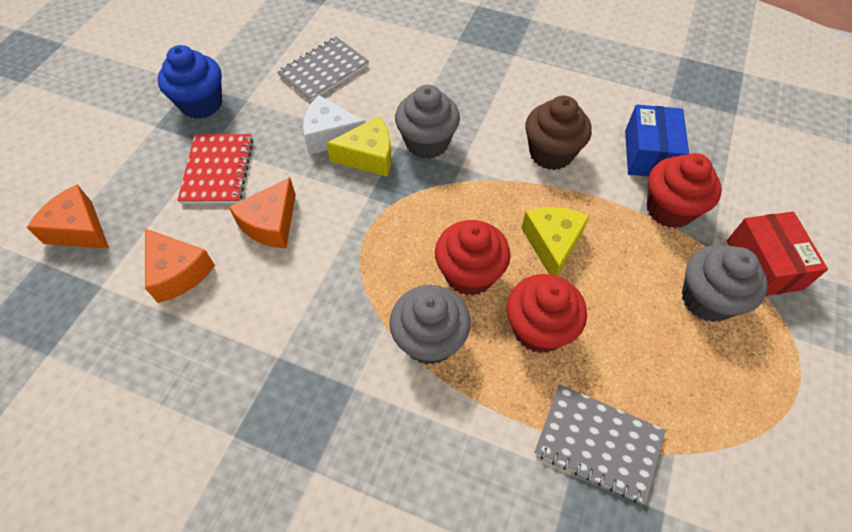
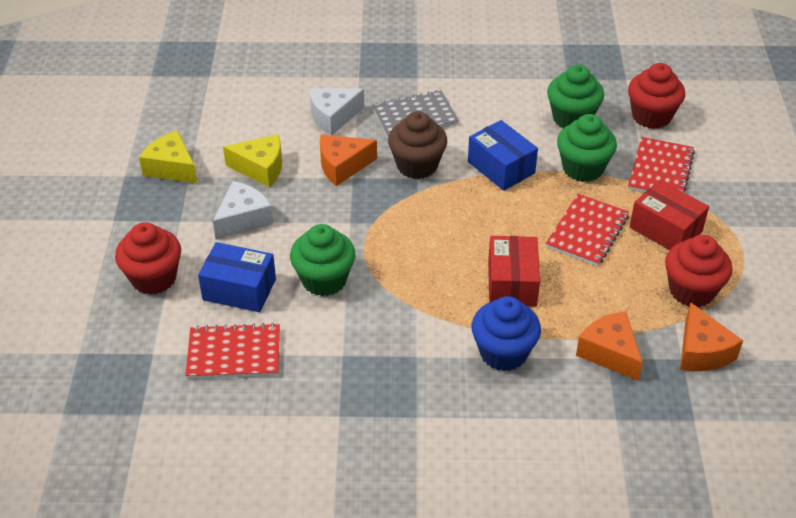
blue box: [625,105,689,177] = 1 -> [198,242,276,312] [468,120,538,191] = 2
green cupcake: none = 0 -> [290,224,355,296] [547,65,604,128] [557,114,617,182] = 3
grey cupcake: [389,285,471,365] [395,85,460,159] [682,245,768,322] = 3 -> none = 0
grey notebook: [277,37,369,102] [534,384,666,504] = 2 -> [372,90,459,138] = 1
red box: [727,212,828,296] = 1 -> [488,236,540,307] [629,180,709,250] = 2
red notebook: [177,134,253,204] = 1 -> [185,323,280,379] [546,194,629,266] [628,137,695,193] = 3
white cheese: [303,95,366,155] = 1 -> [213,181,273,240] [310,89,364,135] = 2

